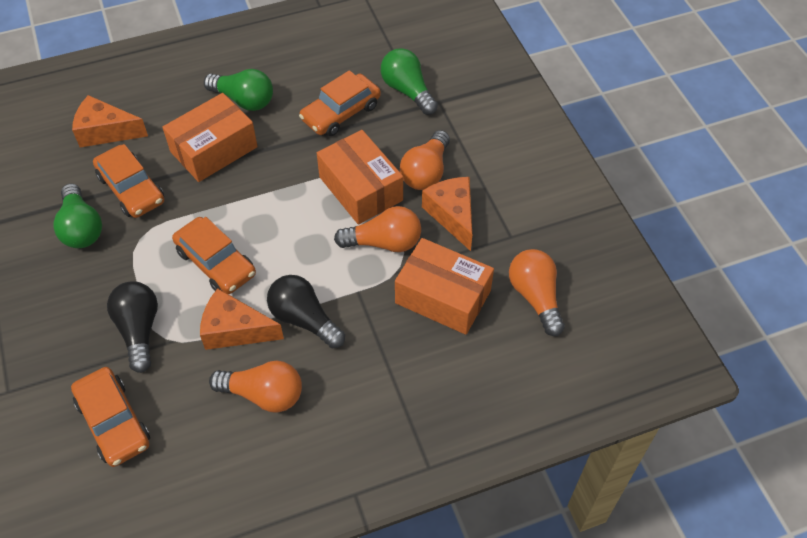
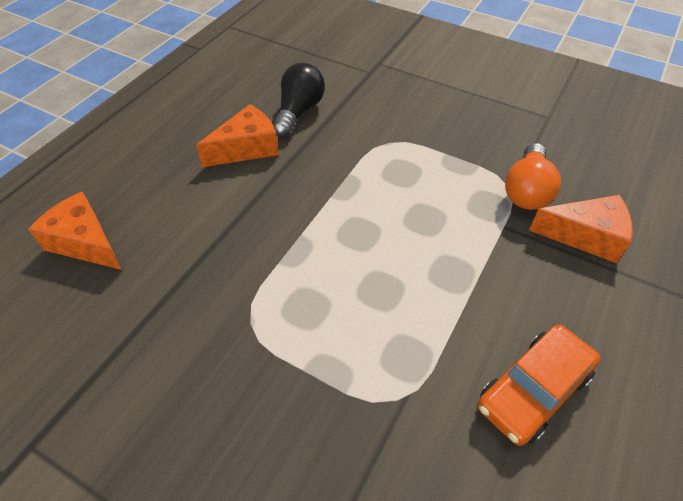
black light bulb: [107,281,158,373] [267,275,345,349] = 2 -> [273,62,325,137] = 1
green light bulb: [53,183,102,248] [204,69,273,111] [381,48,438,115] = 3 -> none = 0
orange box: [162,93,258,182] [317,130,403,225] [395,238,494,335] = 3 -> none = 0
orange car: [71,367,150,467] [93,144,164,218] [172,217,256,294] [299,70,381,136] = 4 -> [478,324,601,446] = 1
orange light bulb: [209,361,302,413] [334,206,421,252] [400,130,450,190] [509,249,565,336] = 4 -> [505,143,561,210] = 1

